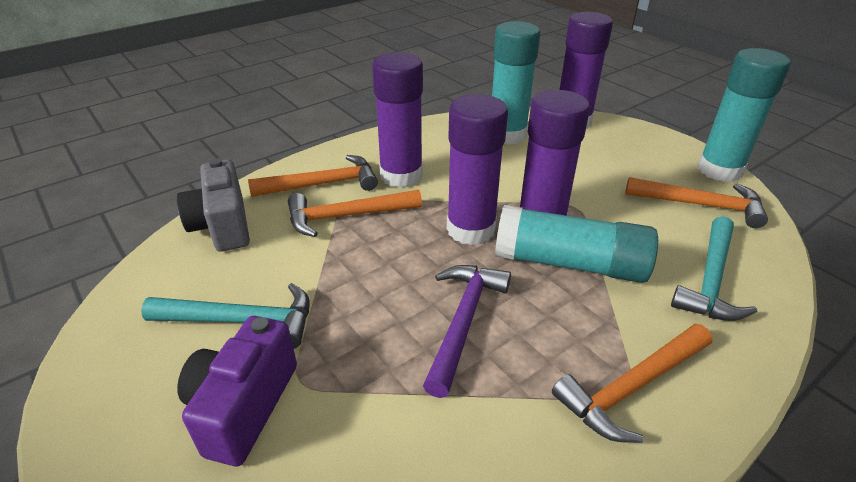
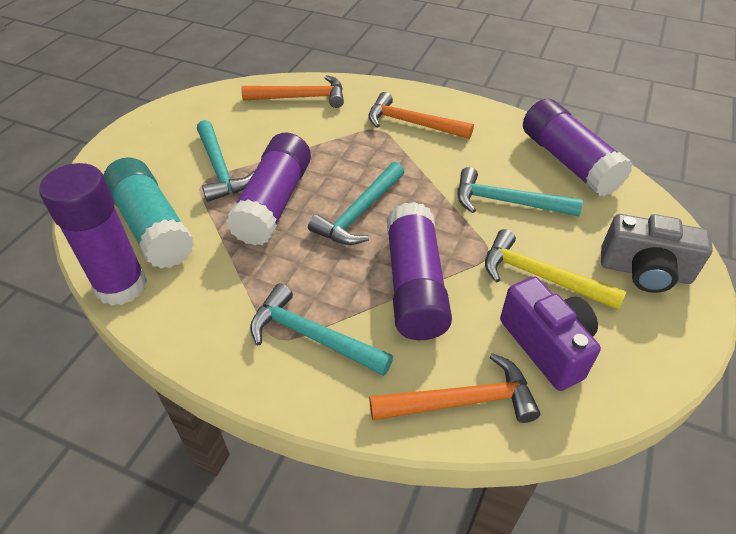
orange hammer: [248,155,378,197] [288,190,422,237] [552,324,712,443] [625,177,768,228] = 4 -> [241,75,344,108] [368,92,474,139] [369,353,541,423] = 3
purple hammer: [423,265,511,398] = 1 -> none = 0
turquoise glue stick: [492,21,540,144] [495,205,658,283] [698,48,791,182] = 3 -> [104,157,194,269] = 1
turquoise hammer: [141,283,310,349] [671,216,757,321] = 2 -> [197,120,255,202] [250,284,393,376] [308,162,404,245] [457,167,583,216] = 4
yellow hammer: none = 0 -> [485,229,626,310] = 1

